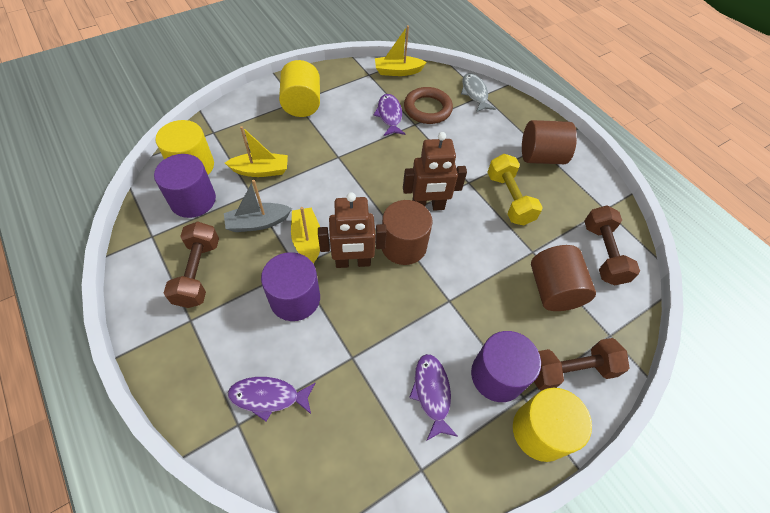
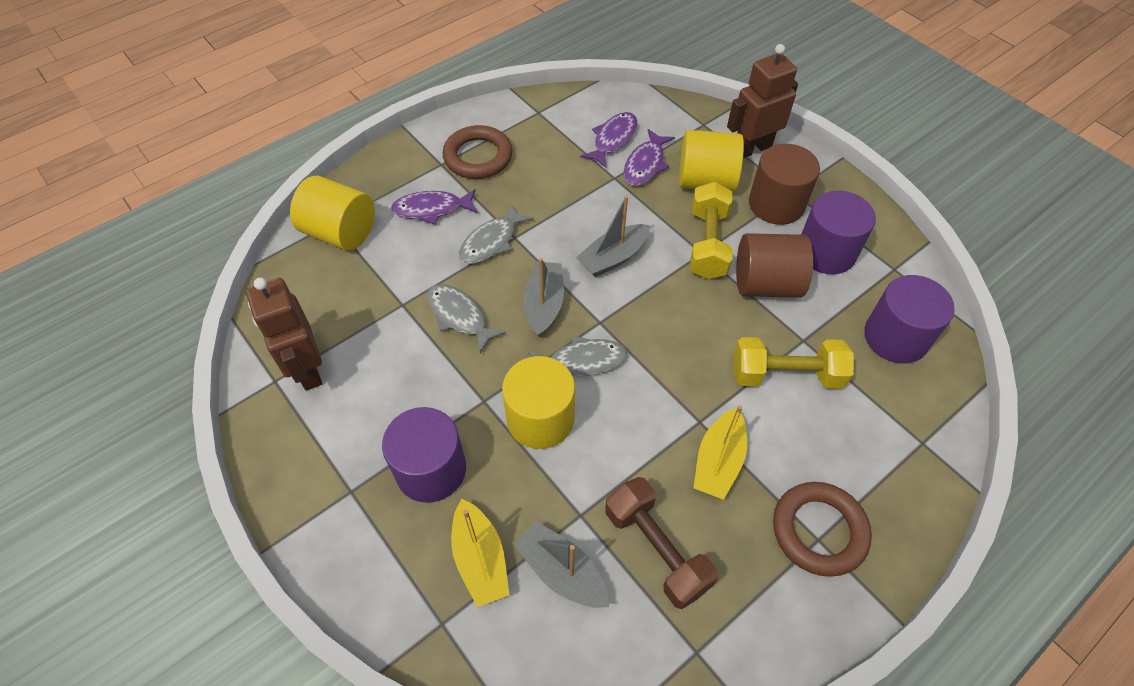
brown cylinder: [382,200,433,265] [522,120,577,164] [531,245,596,311] = 3 -> [736,233,813,298] [749,144,820,225] = 2
brown dumbbell: [164,221,219,308] [534,338,629,390] [584,205,640,285] = 3 -> [605,477,719,609] = 1
brown ring: [404,87,453,124] = 1 -> [443,125,513,179] [773,482,872,577] = 2
grey boat: [224,180,292,232] = 1 -> [514,521,609,608] [523,258,564,338] [576,195,650,277] = 3
grey fish: [461,73,496,112] = 1 -> [427,284,506,353] [459,204,534,264] [528,335,627,376] = 3
yellow boat: [225,126,288,177] [291,207,320,264] [375,25,427,76] = 3 -> [451,499,510,607] [694,405,747,500] = 2
yellow dumbbell: [487,154,543,225] = 1 -> [690,182,733,279] [734,337,854,389] = 2

